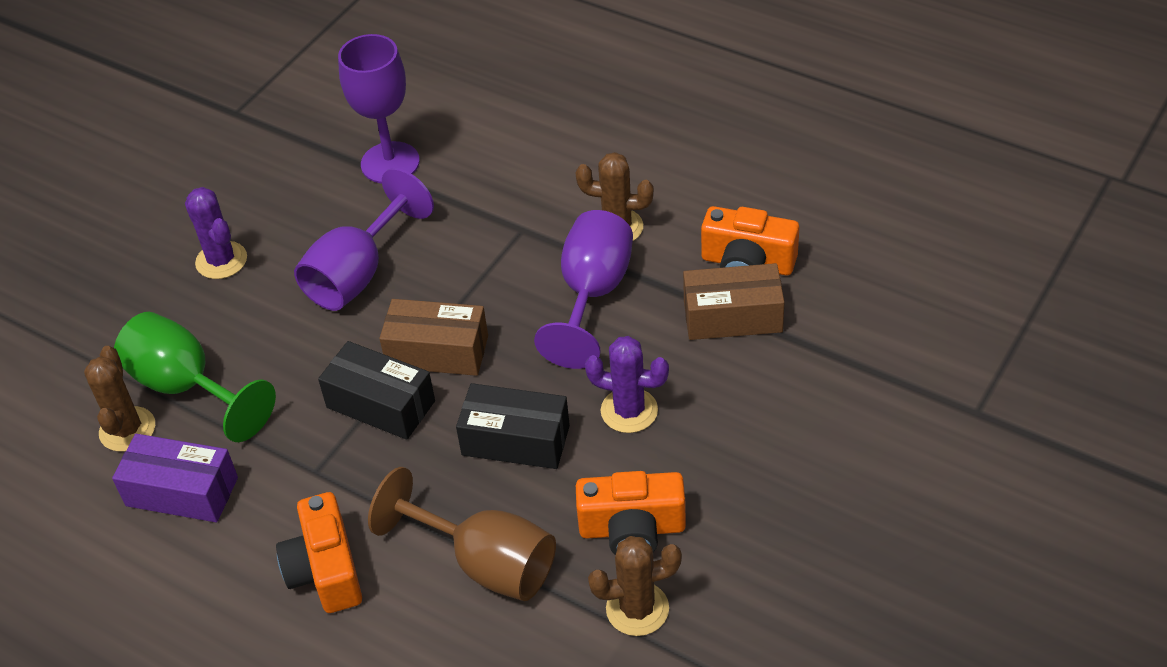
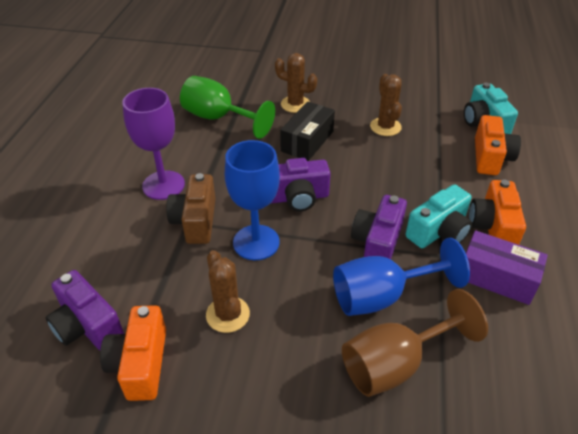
black box: [318,341,435,440] [456,383,570,469] = 2 -> [280,101,335,161] = 1
blue goblet: none = 0 -> [225,140,280,260] [333,238,470,316] = 2
brown box: [379,299,488,376] [683,263,784,340] = 2 -> none = 0
brown camera: none = 0 -> [166,173,216,244] = 1
purple cactus: [185,187,247,279] [585,336,669,433] = 2 -> none = 0
purple camera: none = 0 -> [46,270,124,350] [271,158,331,211] [351,195,407,259] = 3
purple goblet: [294,168,434,311] [338,34,420,184] [534,210,633,369] = 3 -> [122,88,185,200] = 1
turquoise camera: none = 0 -> [406,184,472,248] [464,83,518,134] = 2

